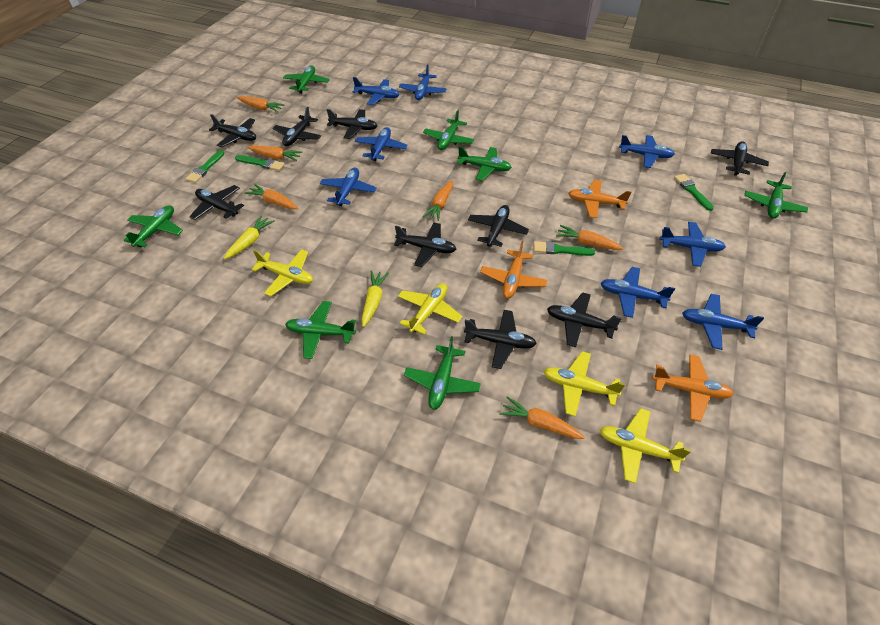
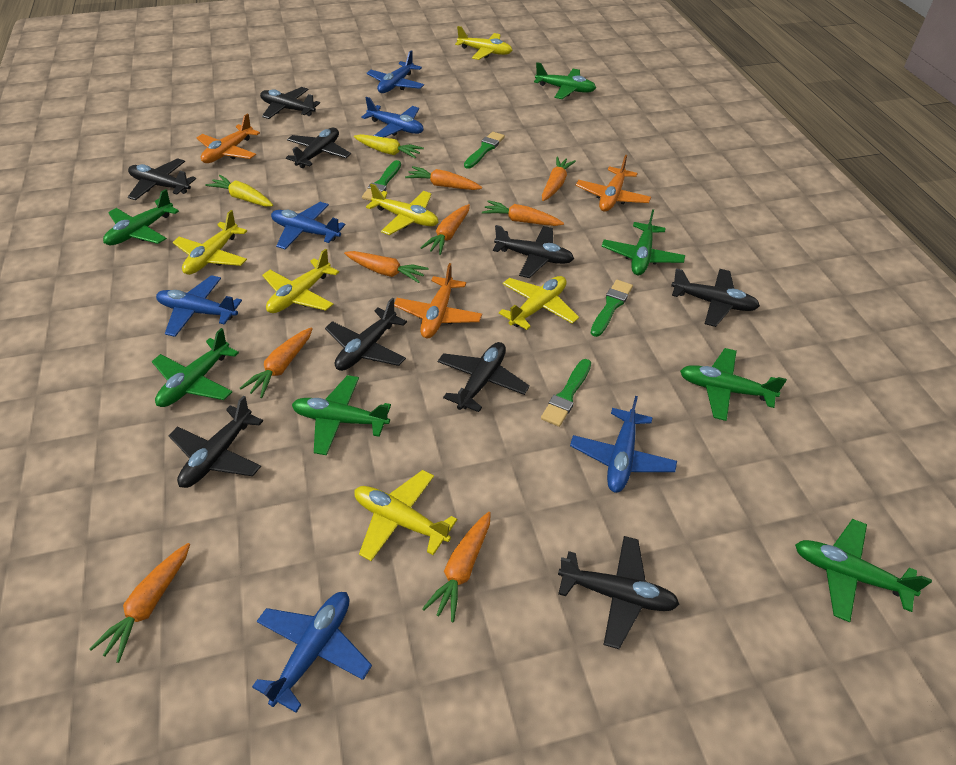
blue plane: [320,168,377,206] [352,77,400,105] [355,127,408,161] [399,64,447,100] [601,267,675,318] [619,135,675,168] [659,222,726,267] [682,294,764,350] = 8 -> [156,275,242,337] [252,592,372,713] [271,202,345,249] [362,97,424,138] [367,50,424,93] [570,396,677,493] = 6
orange carrot: [237,96,285,112] [245,184,298,209] [247,145,303,161] [423,180,453,221] [499,397,585,439] [556,225,623,250] = 6 -> [89,543,190,663] [240,327,313,398] [344,251,429,283] [405,166,482,190] [420,204,470,255] [422,512,491,622] [482,200,564,226] [542,157,576,201] = 8
yellow plane: [251,249,313,296] [398,283,463,335] [544,351,625,417] [600,408,691,484] = 4 -> [172,210,247,275] [262,249,339,313] [354,470,457,561] [366,184,438,235] [455,26,512,60] [499,276,579,330] = 6

